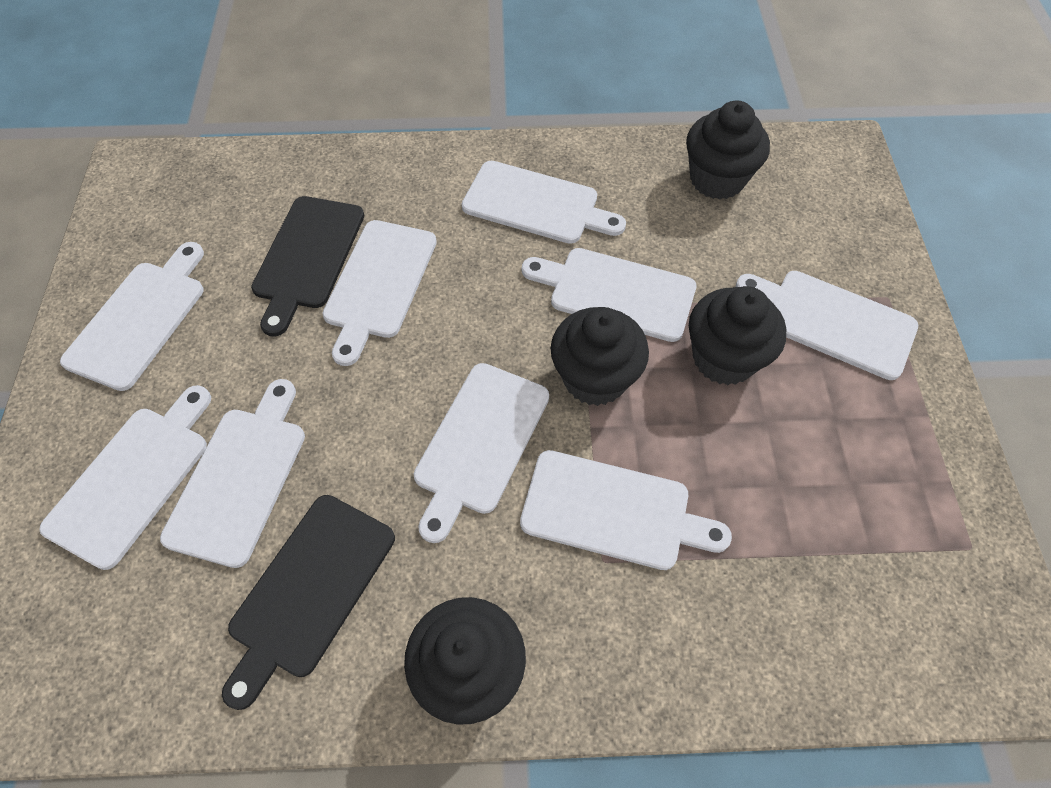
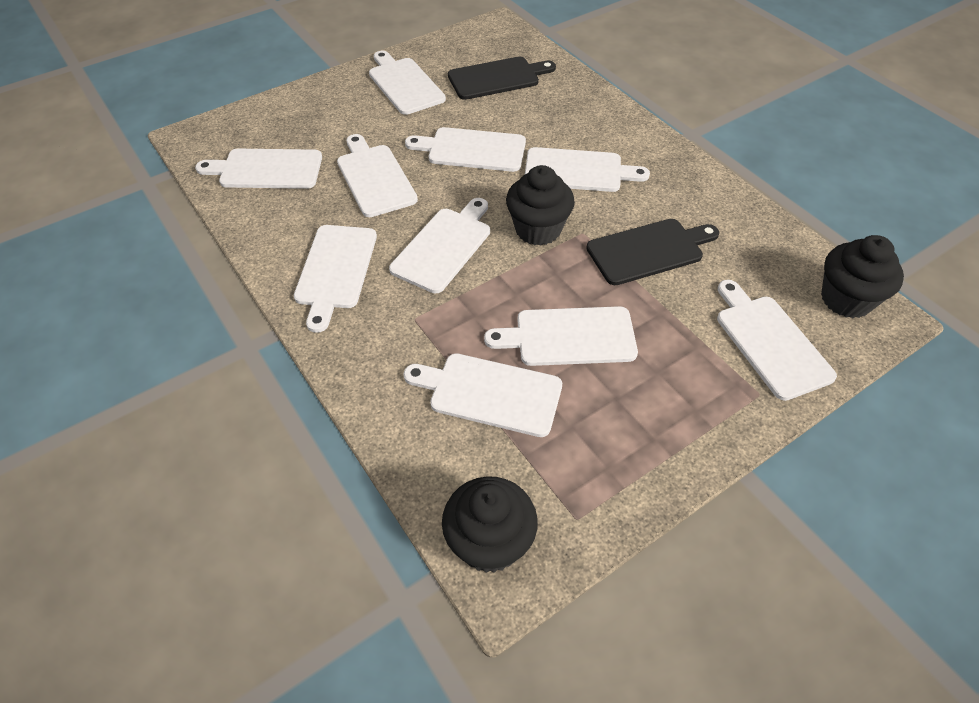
black cupcake: [404,597,526,725] [551,307,649,406] [686,100,770,200] [689,286,786,385] = 4 -> [442,476,538,573] [506,165,575,246] [821,235,904,318] = 3
white cutting board: [39,385,211,570] [60,242,204,391] [160,379,305,568] [322,220,437,366] [414,363,549,543] [462,161,626,244] [520,450,732,570] [522,248,696,342] [735,271,918,380] = 9 -> [195,149,322,189] [294,225,377,333] [337,134,418,217] [369,51,446,115] [389,198,490,293] [403,353,562,437] [405,127,526,172] [484,306,638,366] [525,147,650,192] [717,280,837,401] = 10

